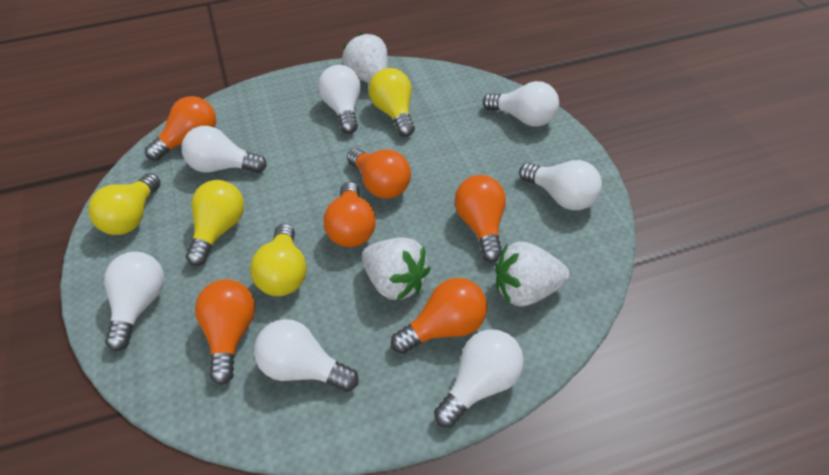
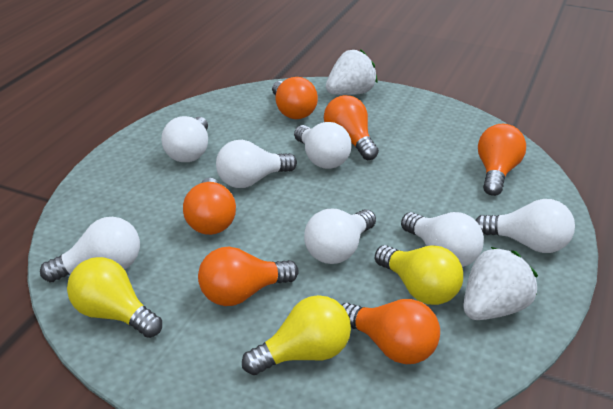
white strawberry: [342,33,388,83] [362,237,431,301] [495,242,570,307] = 3 -> [326,49,378,95] [463,247,538,320] = 2
yellow light bulb: [88,173,161,235] [186,180,244,266] [250,224,307,296] [369,68,415,137] = 4 -> [67,257,162,338] [242,295,351,375] [375,245,463,305] = 3

